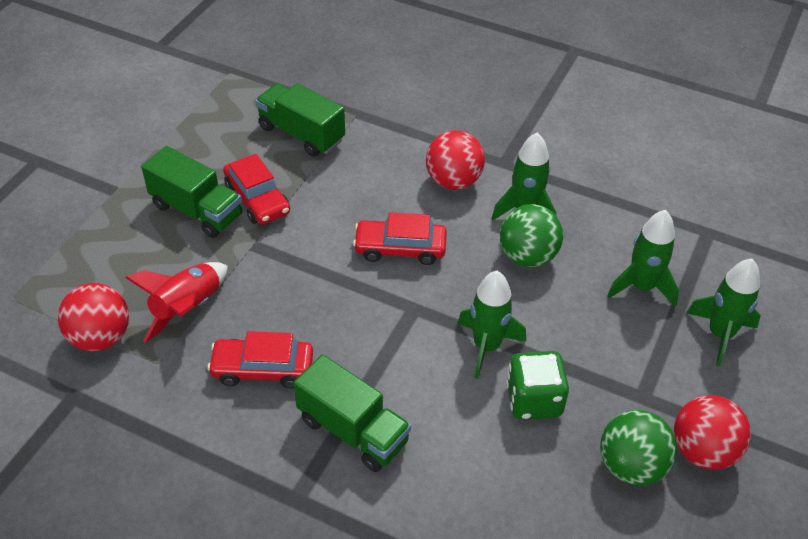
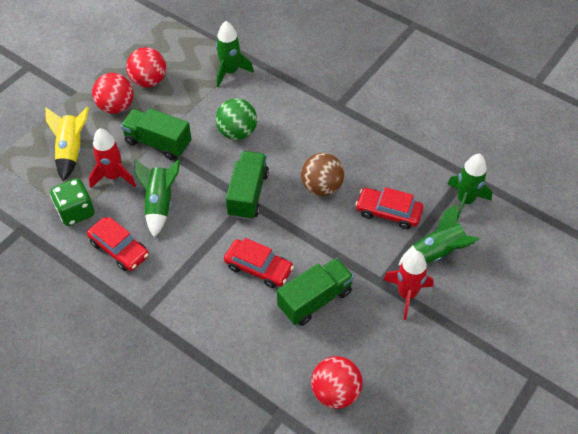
brown ball: none = 0 -> [301,153,344,196] = 1
green ball: [500,204,563,267] [600,410,677,486] = 2 -> [216,98,257,140] = 1
red rocket: [125,262,228,343] = 1 -> [89,128,136,188] [383,251,434,320] = 2
yellow rocket: none = 0 -> [45,107,89,182] = 1

